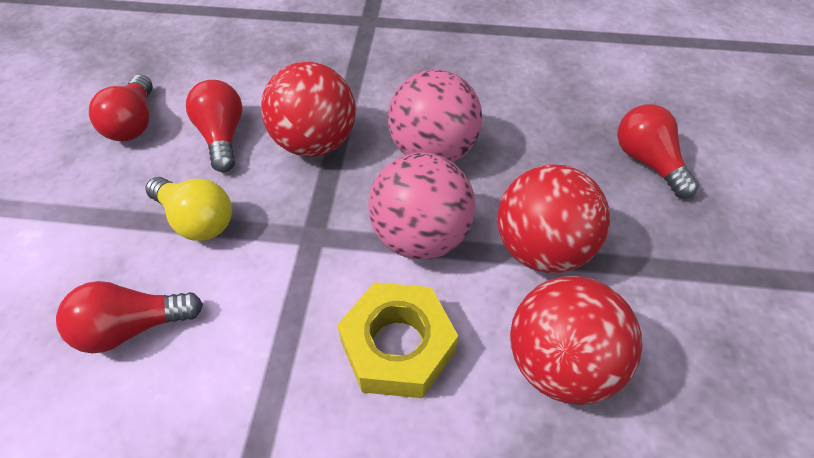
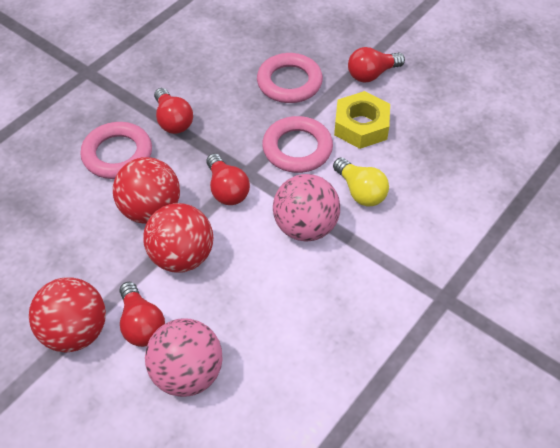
pink ring: none = 0 -> [80,122,152,179] [257,53,323,103] [262,116,333,173] = 3

